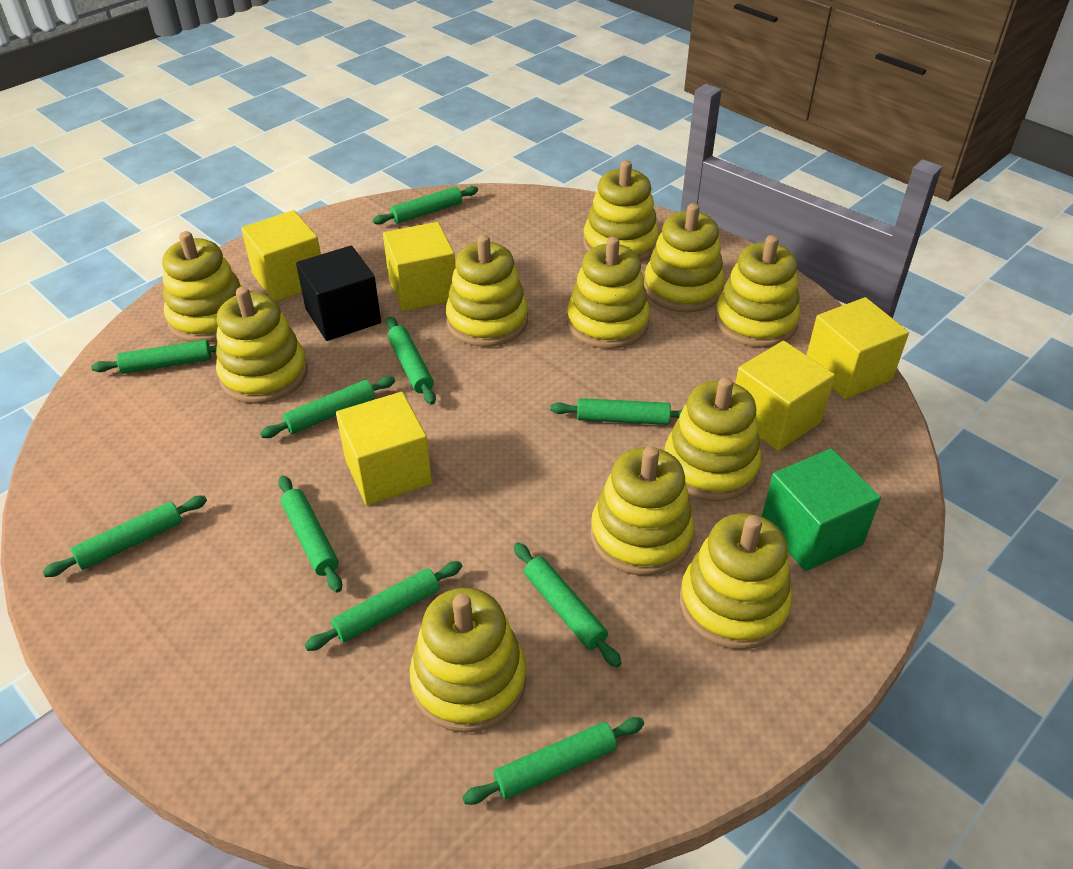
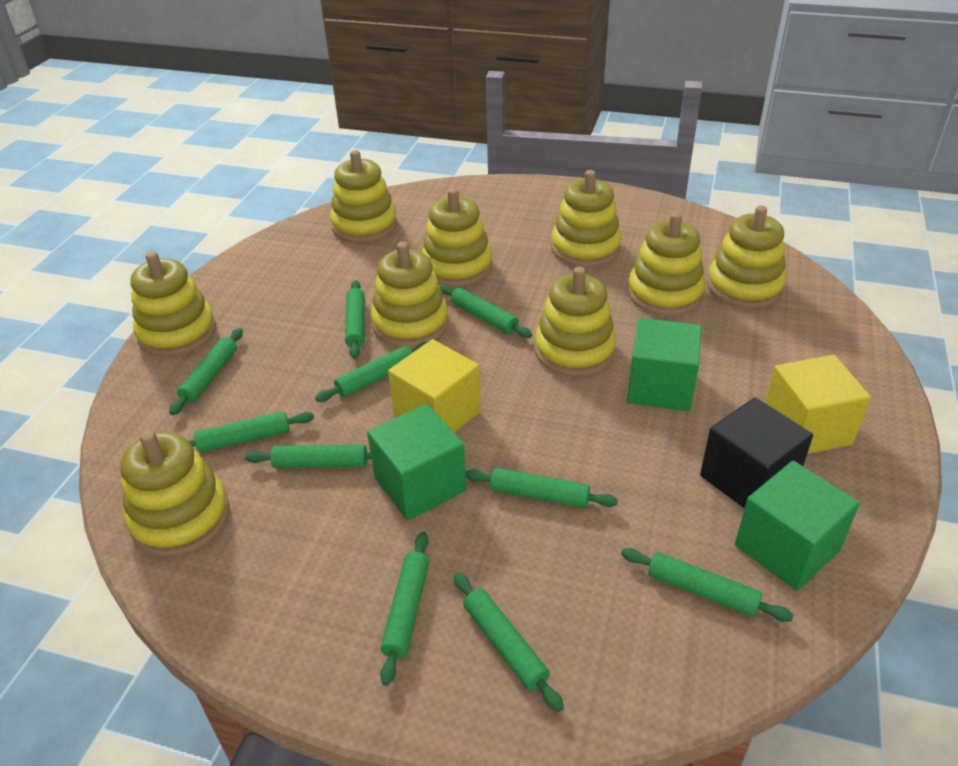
green cube: [762,449,881,571] = 1 -> [367,404,466,520] [627,318,702,411] [735,461,860,591] = 3
yellow cube: [241,210,321,302] [336,392,432,505] [383,222,455,311] [735,341,835,451] [807,297,909,399] = 5 -> [388,339,481,433] [765,355,871,454] = 2
yellow stacking toy: [162,231,242,343] [216,287,308,404] [409,588,526,733] [446,235,528,347] [567,237,650,349] [583,160,659,262] [591,446,694,575] [644,203,725,313] [665,377,762,501] [680,513,792,650] [715,235,800,348] = 11 -> [120,431,230,557] [130,251,216,357] [330,150,397,243] [371,242,449,347] [422,188,492,287] [535,267,616,377] [551,170,622,267] [628,212,705,316] [707,206,786,309] = 9

